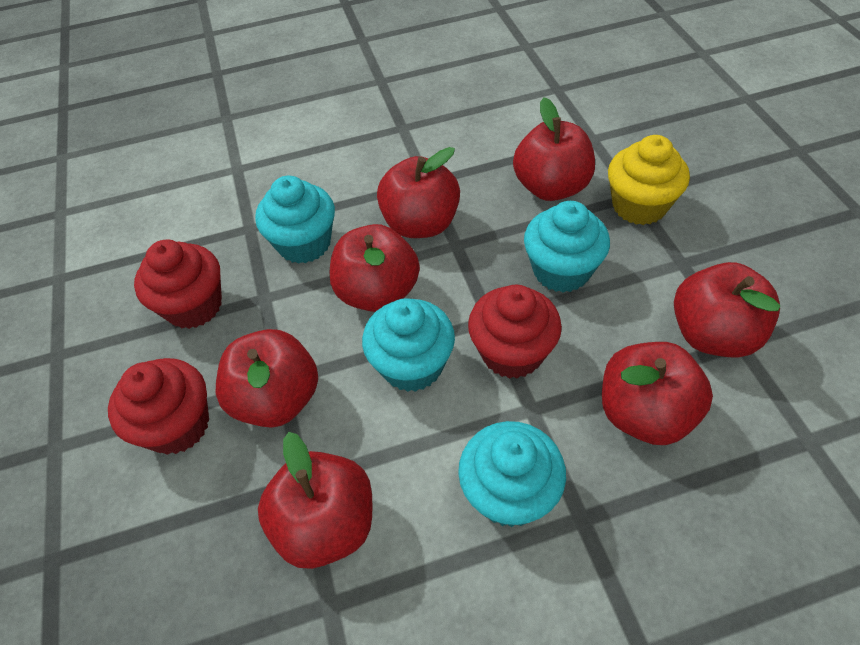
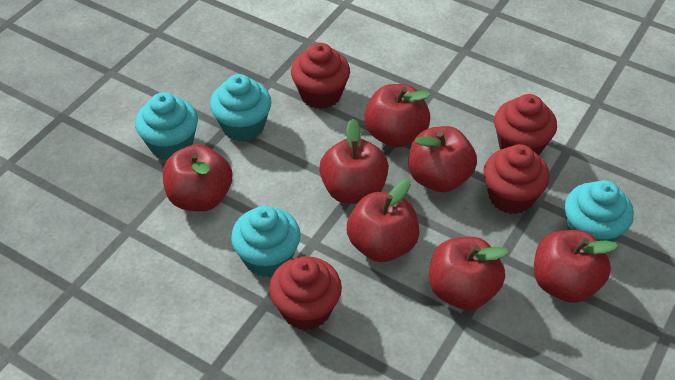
red cupcake: [108,358,209,455] [134,240,222,329] [468,285,562,379] = 3 -> [269,256,342,330] [291,43,350,109] [484,144,550,214] [494,94,557,156] = 4
yellow cupcake: [608,135,690,225] = 1 -> none = 0

